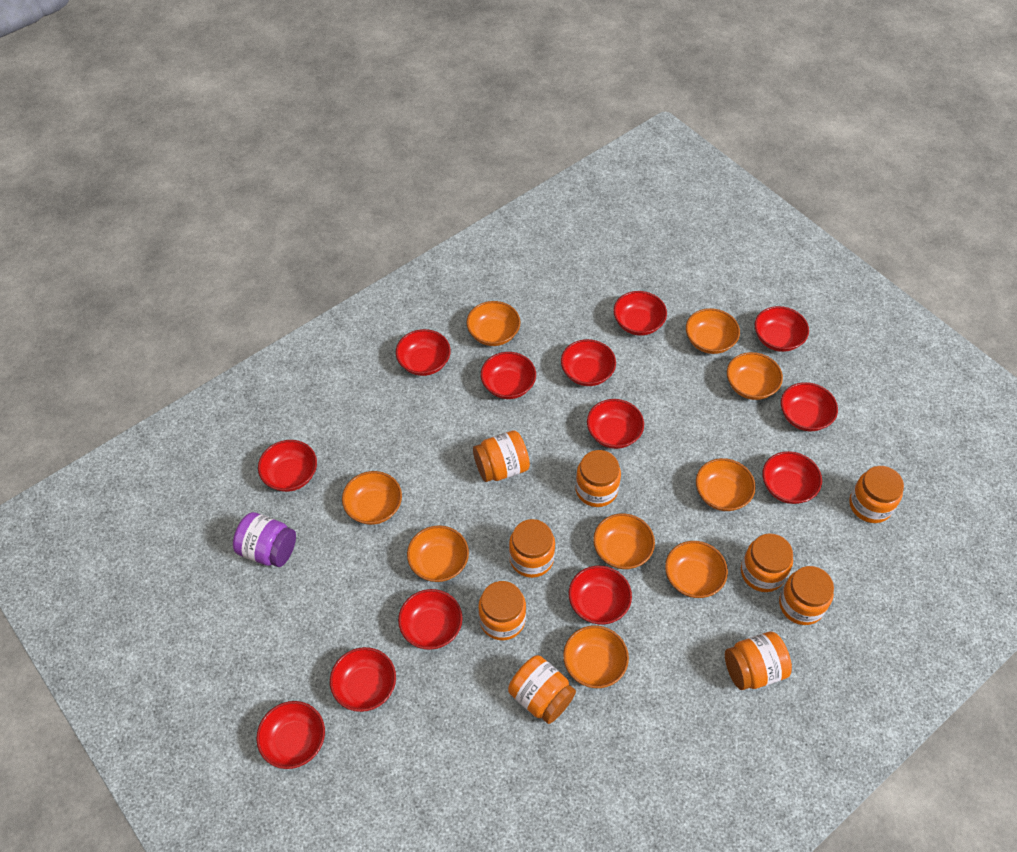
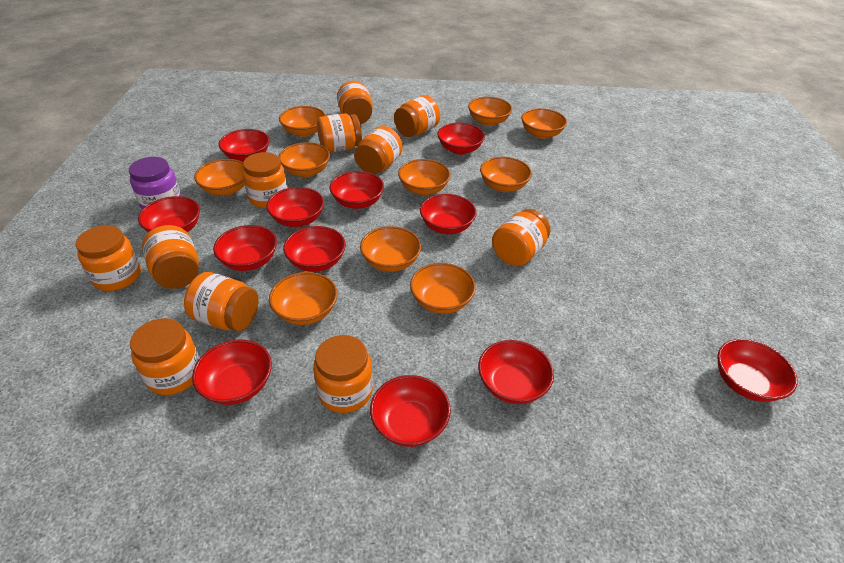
orange bowl: [342,471,402,525] [407,525,469,582] [466,301,520,346] [563,626,629,688] [593,513,655,569] [665,541,728,598] [686,308,740,354] [696,458,756,511] [727,352,783,400] = 9 -> [194,159,245,196] [269,272,337,325] [279,106,326,137] [279,142,330,177] [360,226,421,272] [398,159,451,195] [410,263,476,314] [468,97,512,126] [480,157,532,192] [521,108,567,139] = 10
orange jar: [473,430,530,482] [478,581,526,640] [508,655,576,724] [509,519,555,578] [575,450,621,507] [725,632,792,690] [741,534,793,592] [779,566,834,625] [849,466,904,523] = 9 -> [75,225,141,291] [130,318,200,395] [142,225,199,289] [184,272,259,331] [243,152,287,208] [313,335,373,413] [317,113,362,153] [337,81,373,124] [354,126,403,174] [394,95,440,137] [492,209,550,266] = 11
red bowl: [256,701,325,769] [258,440,317,492] [330,647,396,712] [396,329,451,376] [398,589,463,650] [481,352,536,399] [561,339,616,386] [569,566,632,624] [587,399,644,449] [613,291,667,336] [755,306,809,352] [762,451,822,504] [781,382,838,431] = 13 -> [138,196,200,232] [192,339,272,405] [213,225,277,271] [218,129,270,162] [267,187,324,227] [283,226,346,272] [330,171,384,209] [370,375,451,447] [420,194,477,234] [437,123,485,155] [478,340,554,404] [717,339,798,402] = 12

